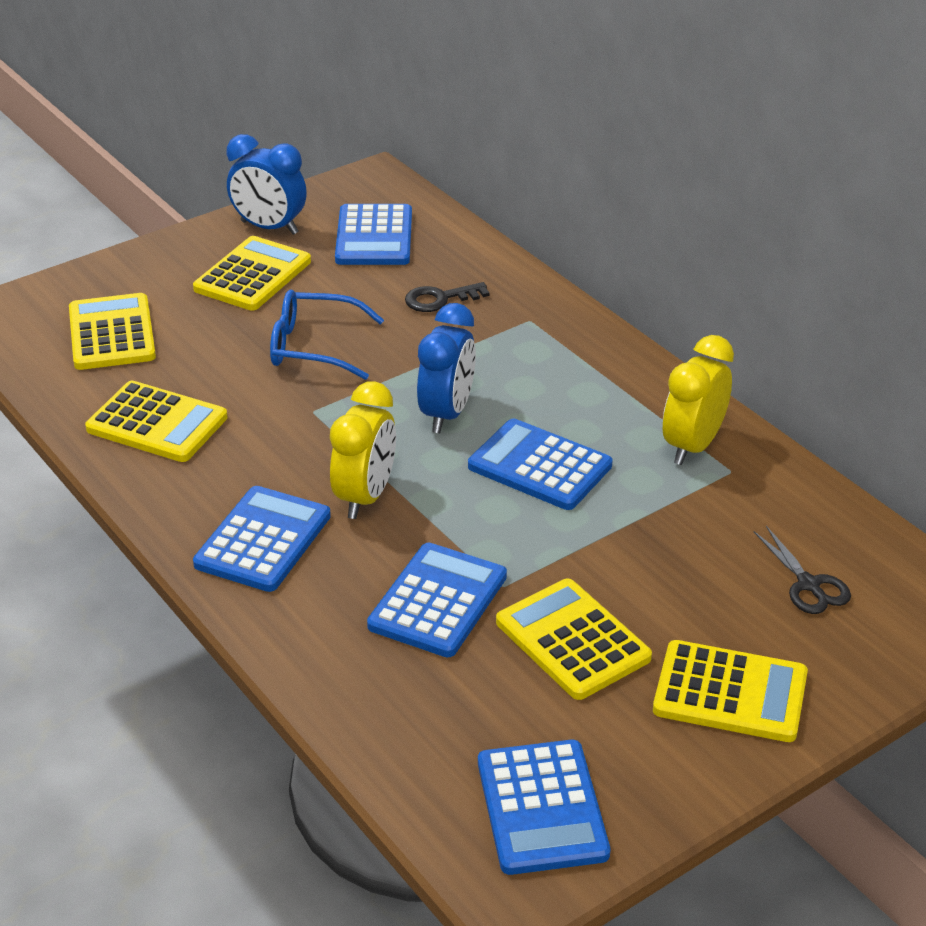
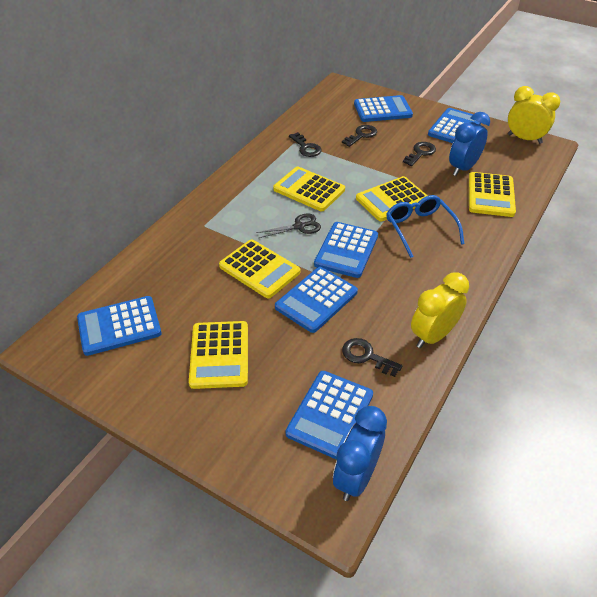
black key: [405,282,490,312] = 1 -> [289,132,322,157] [342,125,377,147] [342,338,402,377] [403,142,436,166] = 4
blue calculator: [193,486,331,592] [335,204,412,265] [367,543,507,658] [468,419,613,510] [478,740,610,875] = 5 -> [77,296,162,356] [275,267,358,333] [286,371,373,460] [314,222,378,278] [354,95,413,122] [428,108,481,143] = 6

